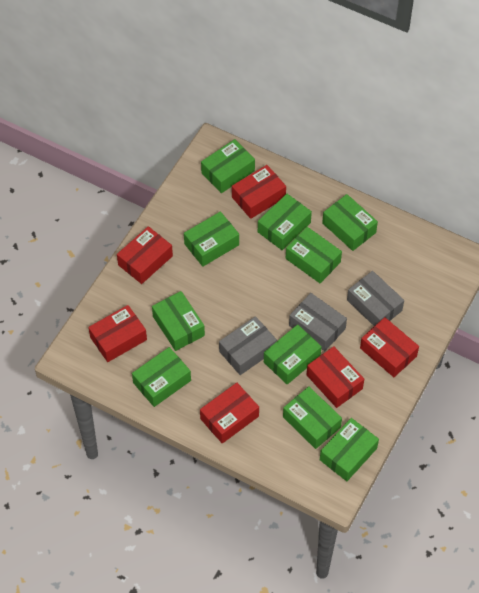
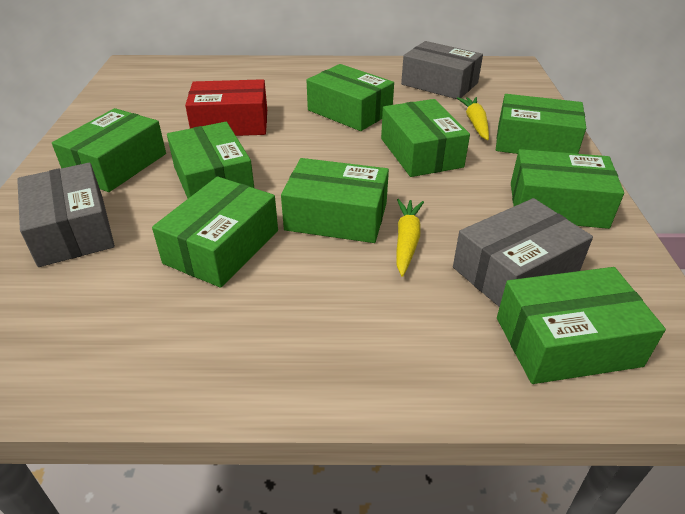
green box: [132,347,191,407] [152,291,205,351] [184,211,239,267] [201,139,255,193] [258,194,312,250] [264,324,322,385] [283,386,342,449] [286,227,342,283] [320,418,379,481] [322,194,378,251] = 10 -> [52,108,166,192] [152,176,278,288] [167,122,254,199] [281,158,389,243] [307,64,394,131] [381,99,470,177] [496,94,586,154] [497,267,666,384] [511,149,624,229] = 9
red box: [88,305,147,362] [117,226,173,284] [200,383,259,444] [232,165,286,219] [307,346,364,408] [360,317,419,377] = 6 -> [185,79,267,136] = 1
yellow carrot: none = 0 -> [397,199,424,276] [457,97,489,140] = 2

